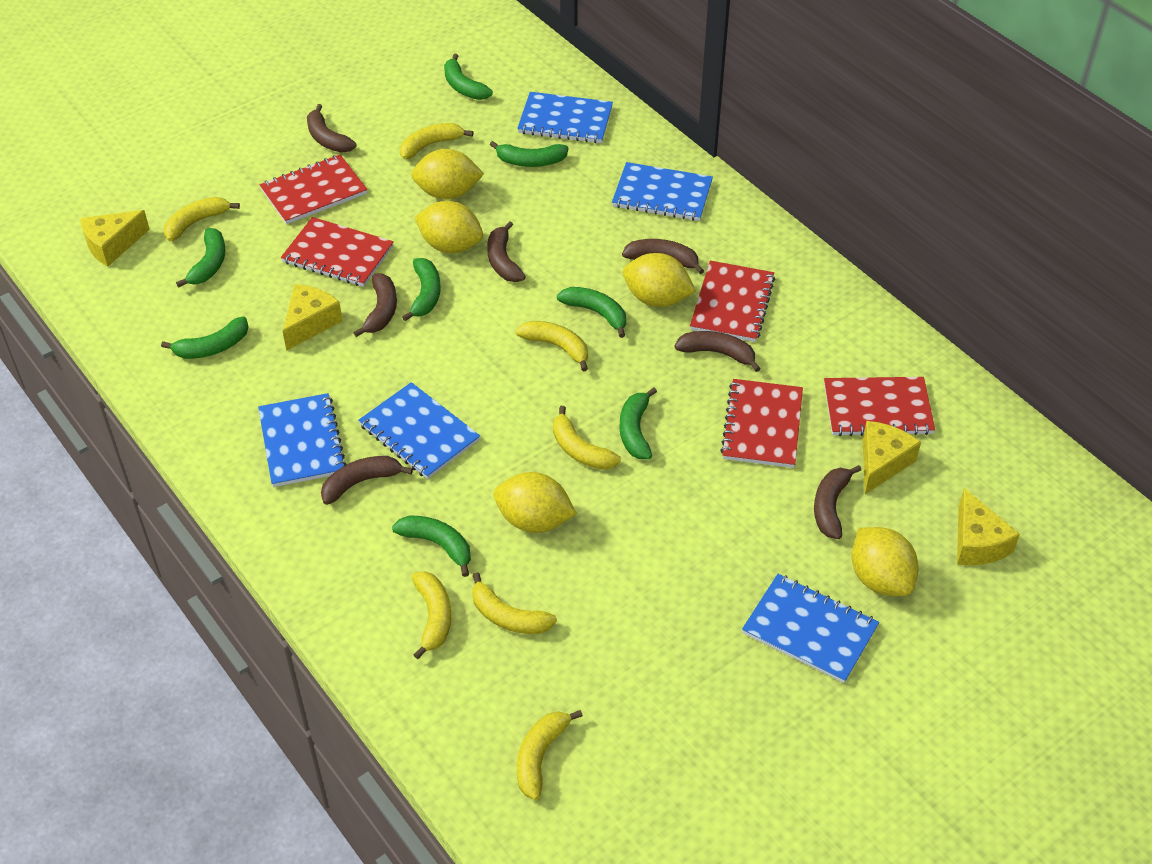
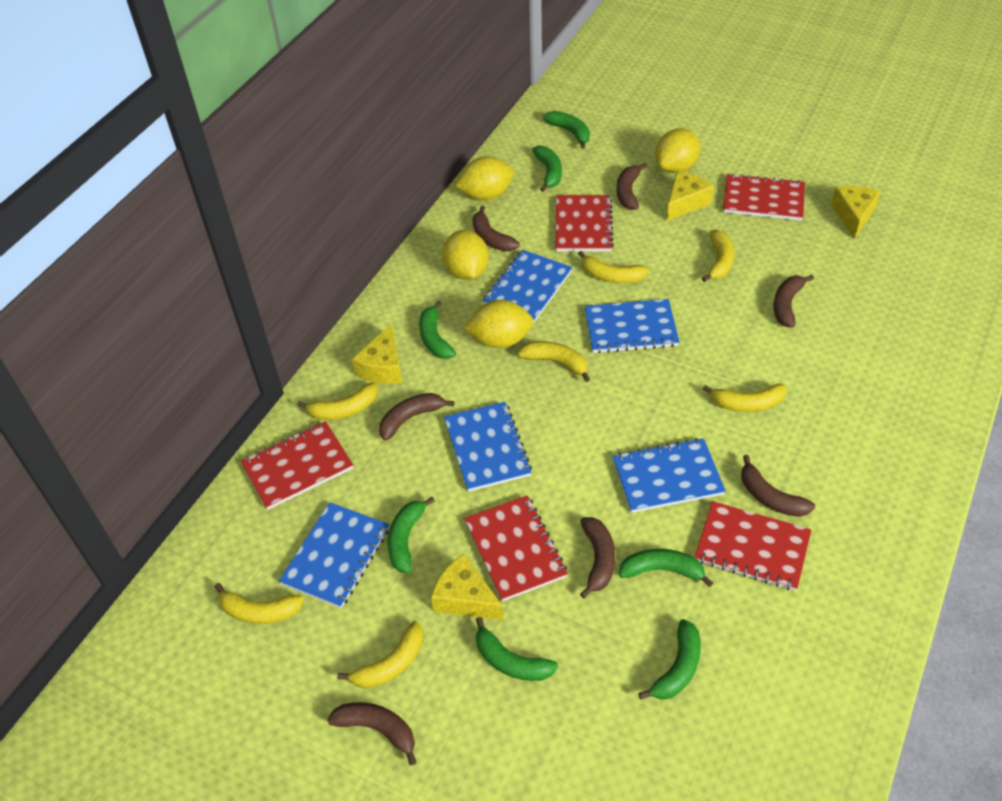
green banana: [161,317,249,359] [176,228,226,288] [392,516,471,577] [402,258,441,321] [444,53,493,100] [490,141,569,167] [557,287,626,338] [619,387,657,459] = 8 -> [388,497,435,573] [419,300,456,359] [476,617,558,681] [532,145,562,192] [543,111,590,149] [619,549,713,587] [638,619,701,700] = 7
yellow lemon: [411,149,484,199] [415,201,483,253] [493,472,577,533] [623,253,696,307] [851,527,919,596] = 5 -> [443,230,489,280] [455,156,514,200] [464,300,534,348] [655,128,700,173] = 4

